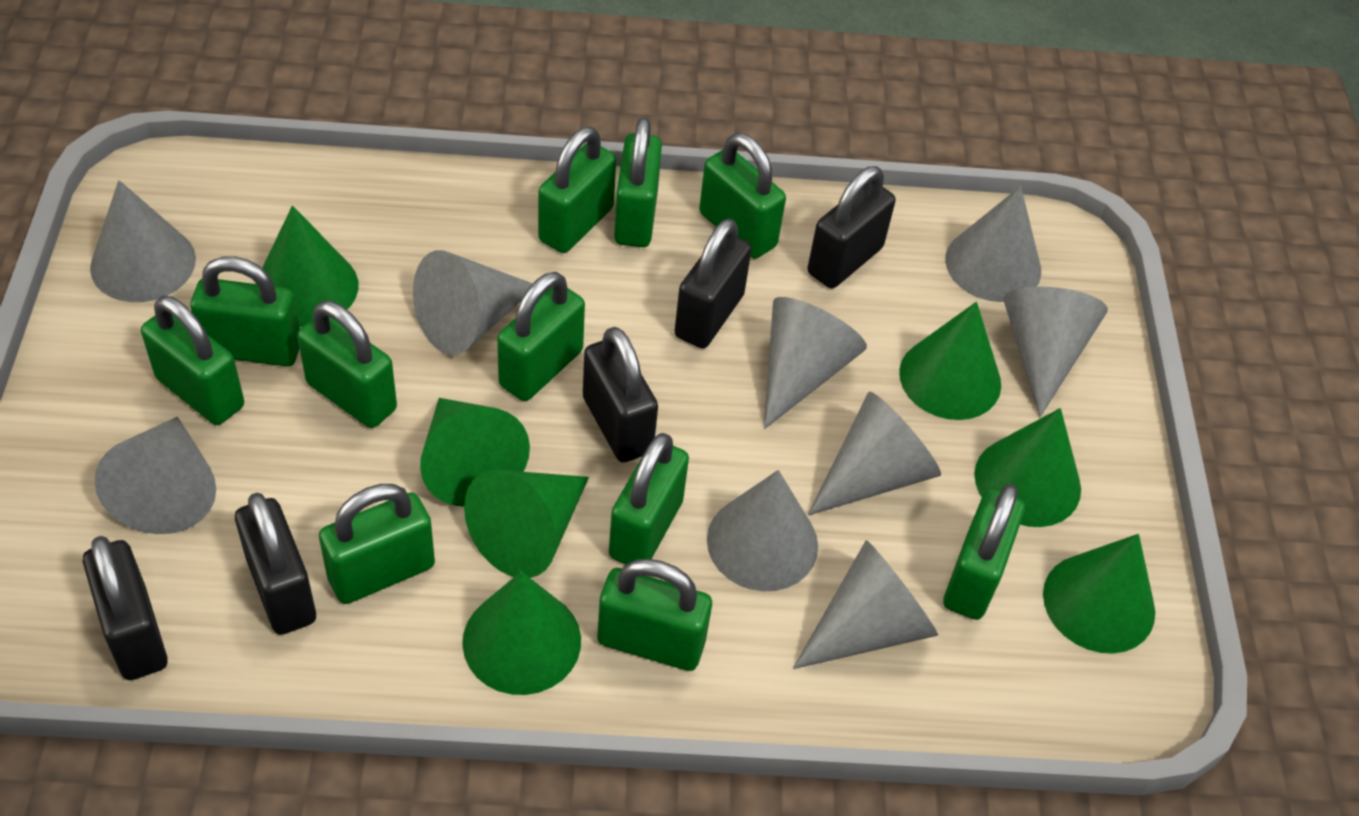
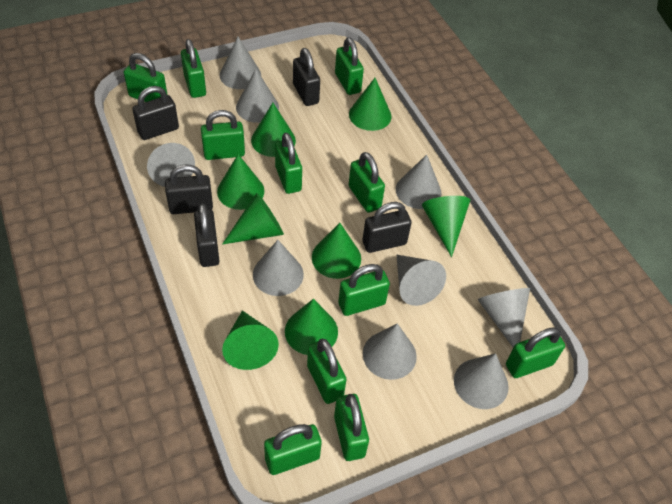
green cone: [256,206,358,327] [420,398,530,507] [462,571,581,695] [464,470,589,578] [899,302,1001,420] [974,408,1081,527] [1043,534,1155,654] = 7 -> [217,154,264,210] [222,193,284,244] [222,311,279,370] [251,103,296,157] [285,299,338,355] [312,223,361,279] [349,78,391,131] [422,196,470,257] = 8

